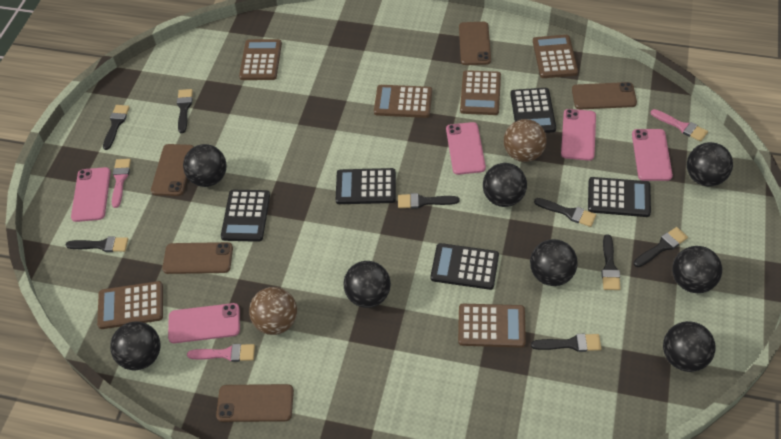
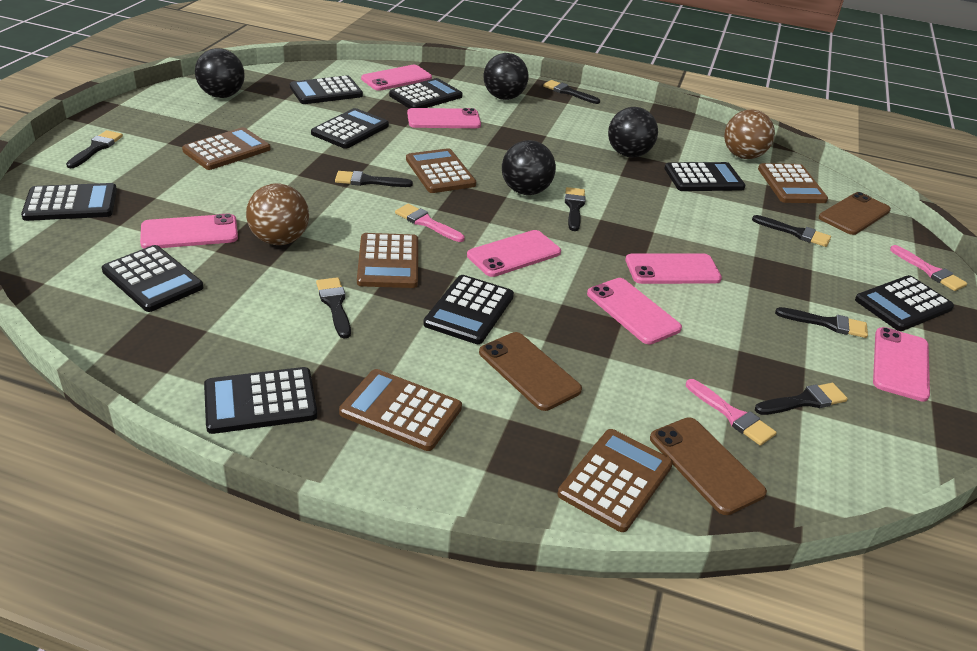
black ball: [110,321,161,370] [183,144,227,187] [344,261,391,308] [483,163,527,207] [530,239,578,286] [663,321,716,372] [672,246,722,293] [687,142,733,186] = 8 -> [195,48,245,98] [484,53,528,100] [502,140,556,195] [608,107,658,157] = 4
black calculator: [221,190,270,242] [336,168,396,204] [431,243,499,290] [510,88,556,133] [588,177,651,217] = 5 -> [21,183,117,221] [102,245,203,312] [204,367,317,434] [290,75,363,104] [311,108,389,149] [389,78,463,109] [423,275,514,344] [664,162,746,191] [855,275,954,331] = 9
brown phone: [151,144,194,196] [162,242,233,274] [216,384,294,422] [459,22,491,65] [572,82,637,109] = 5 -> [479,332,582,411] [650,417,767,515] [819,192,891,235] = 3
pink phone: [71,167,111,222] [168,303,240,343] [446,122,486,175] [561,109,596,161] [632,129,673,181] = 5 -> [140,214,238,248] [361,65,432,91] [407,108,481,128] [467,230,561,277] [587,278,682,344] [625,253,722,284] [873,327,930,402] = 7

